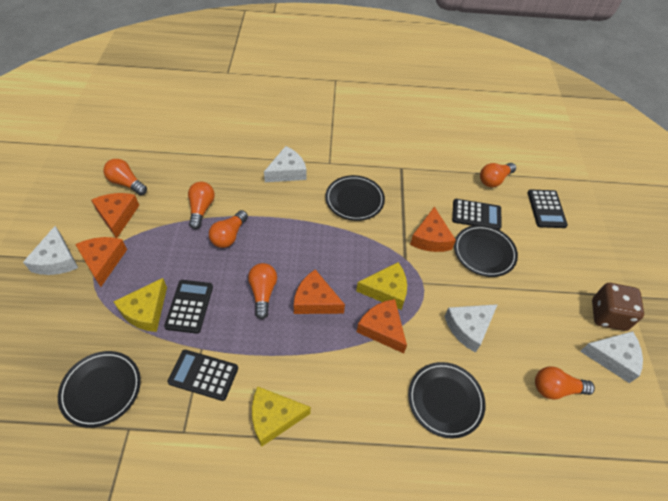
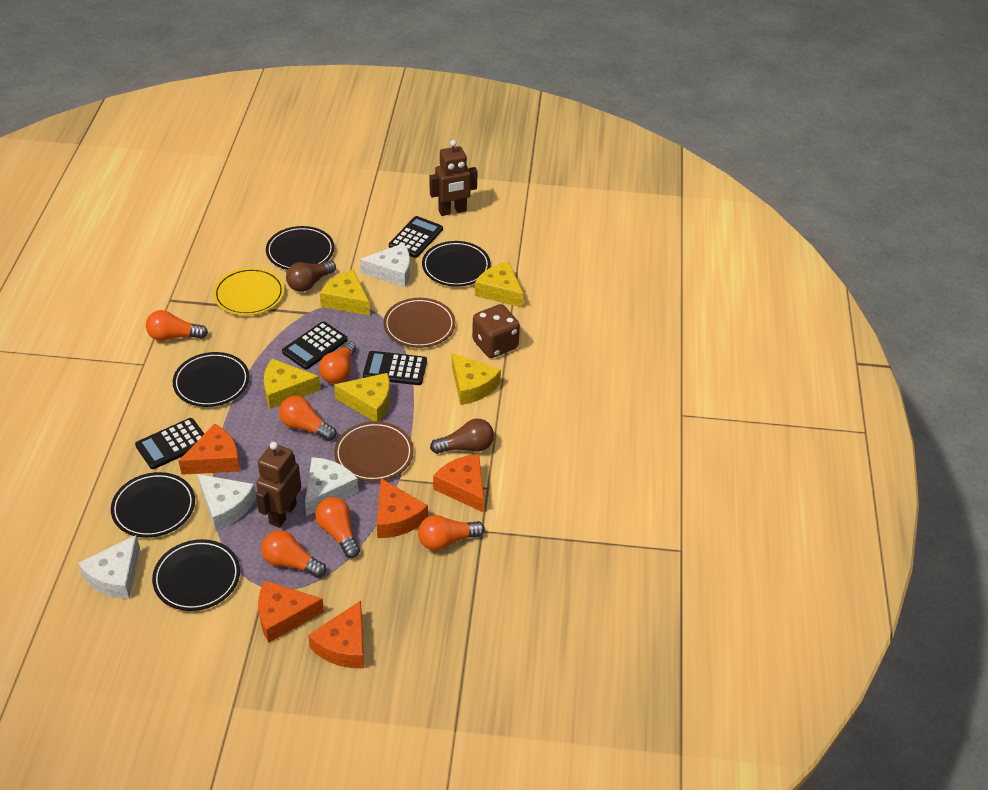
black plate: [58,351,141,428] [325,175,385,221] [408,362,486,438] [454,225,518,277] = 4 -> [111,472,195,538] [152,539,240,611] [173,352,249,407] [266,226,334,270] [422,241,491,287] = 5
brown light bulb: none = 0 -> [286,260,336,292] [430,419,494,454] = 2
brown plate: none = 0 -> [334,421,414,482] [383,298,455,348] = 2
brown robot: none = 0 -> [256,442,301,528] [430,140,478,216] = 2
yellow cheese: [113,278,167,332] [252,386,311,447] [356,262,407,310] = 3 -> [264,359,320,409] [320,270,370,316] [334,373,390,421] [452,353,501,405] [475,261,524,308] = 5
yellow plate: none = 0 -> [213,267,285,316] = 1

